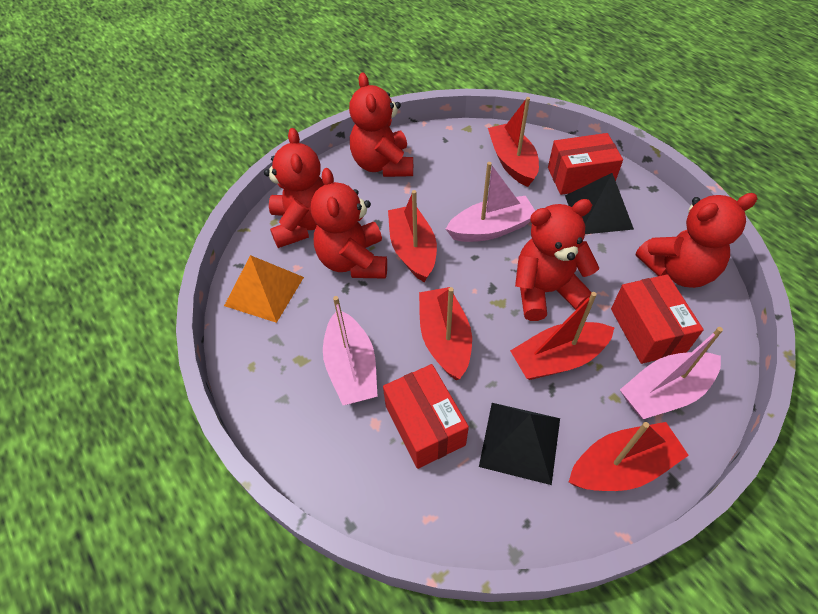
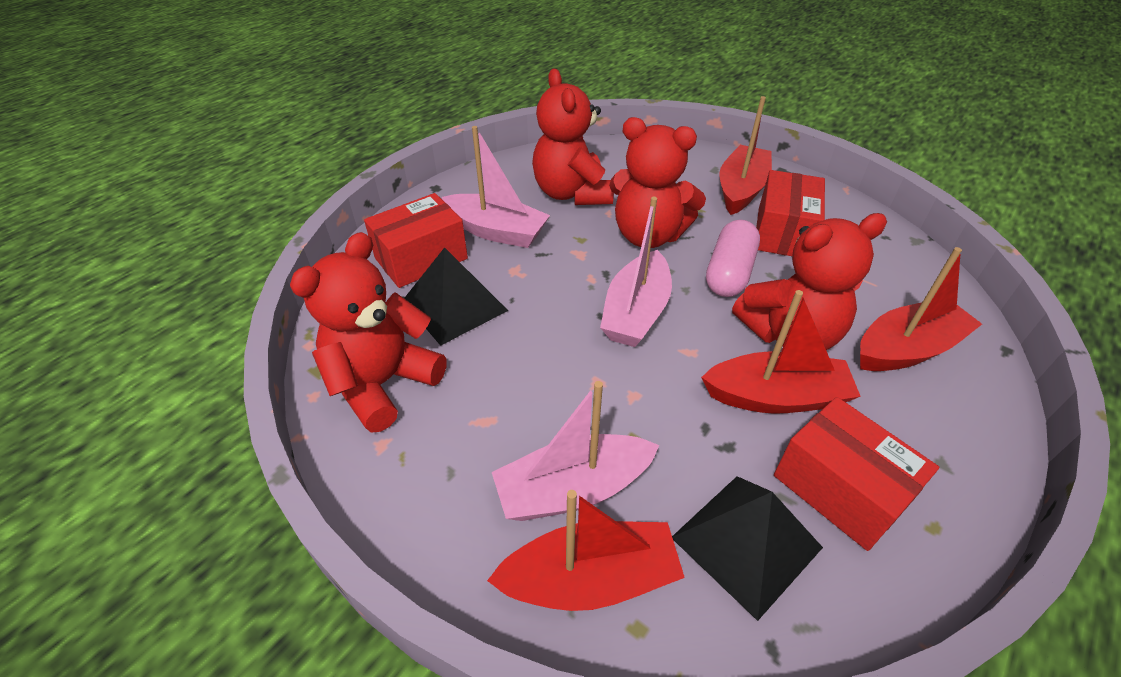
orange pyramid: [224,255,304,323] = 1 -> none = 0
pink capsule: none = 0 -> [706,220,760,297] = 1
red boat: [388,190,437,282] [419,287,472,380] [488,97,539,187] [510,292,615,380] [569,422,689,491] = 5 -> [487,490,685,611] [701,290,861,414] [719,96,772,215] [860,247,982,371] = 4
red teddy bear: [264,128,324,248] [311,168,387,279] [349,73,413,177] [515,199,599,321] [636,193,758,288] = 5 -> [290,232,447,433] [532,68,614,205] [609,117,706,248] [732,213,887,350] = 4

